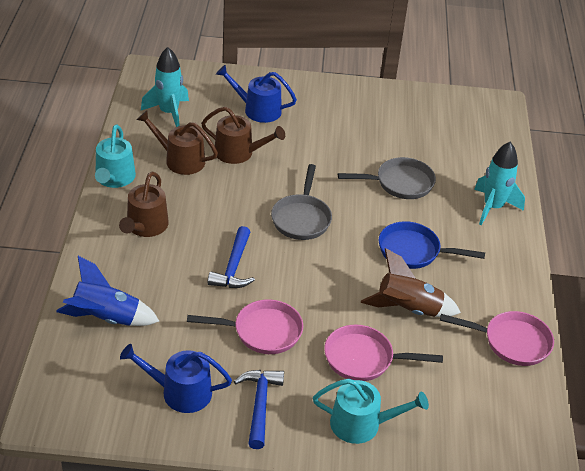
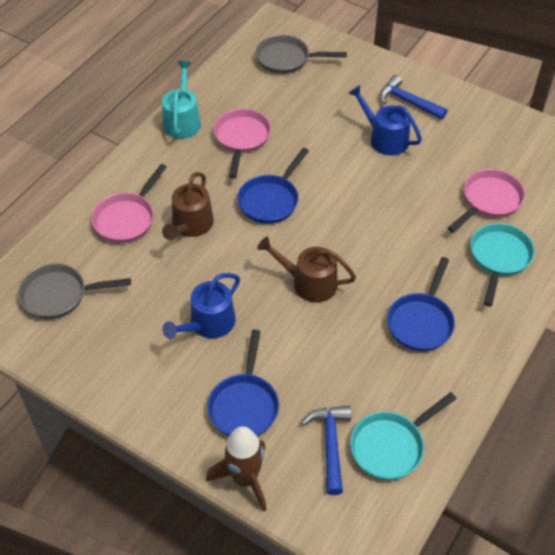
blue pan: [379,221,485,269] = 1 -> [207,330,279,436] [238,148,309,224] [387,257,455,351] = 3
blue rocket: [56,256,159,326] = 1 -> none = 0
brown watering can: [119,172,169,237] [137,110,218,175] [201,107,285,164] = 3 -> [162,172,214,240] [257,237,356,303] = 2
turquoise pan: none = 0 -> [350,392,457,480] [470,223,535,307] = 2
turquoise rocket: [141,47,189,127] [474,142,525,225] = 2 -> none = 0
turquoise watering can: [95,124,136,188] [313,379,429,444] = 2 -> [162,61,201,139] = 1

